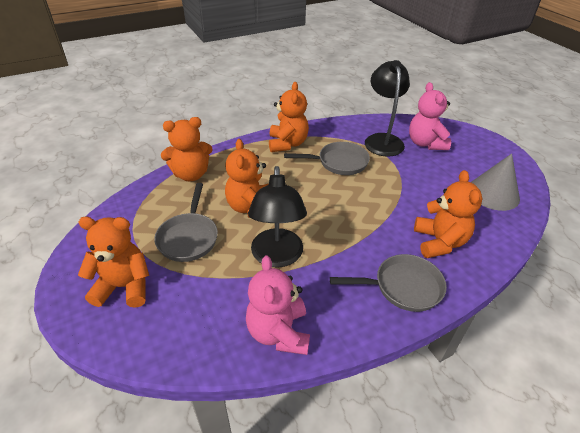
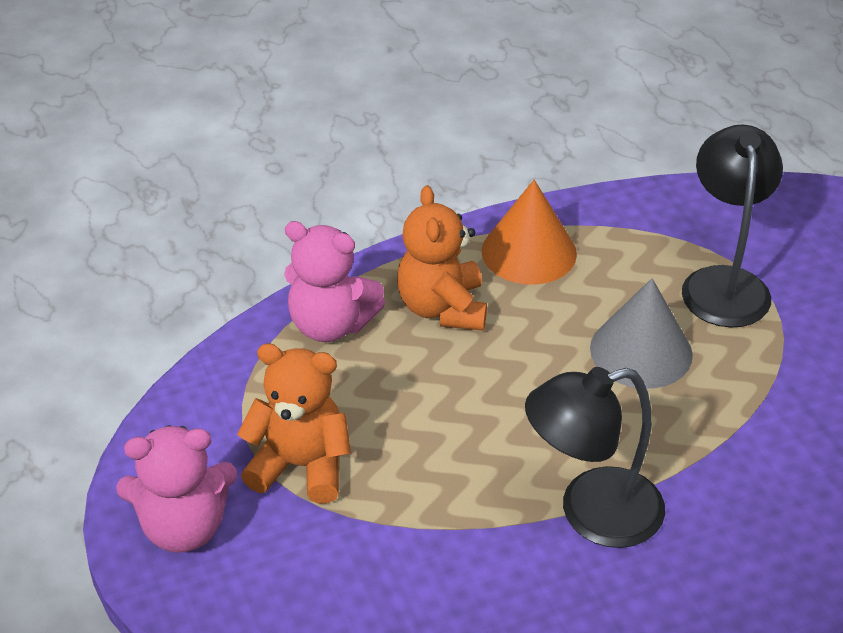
grey pan: [154,183,218,262] [284,142,370,175] [330,254,447,312] = 3 -> none = 0
orange cone: none = 0 -> [482,180,577,285] = 1
orange teddy bear: [78,216,149,308] [161,117,213,181] [225,139,269,218] [269,82,309,152] [414,170,483,258] = 5 -> [237,343,351,504] [397,185,487,331] = 2

